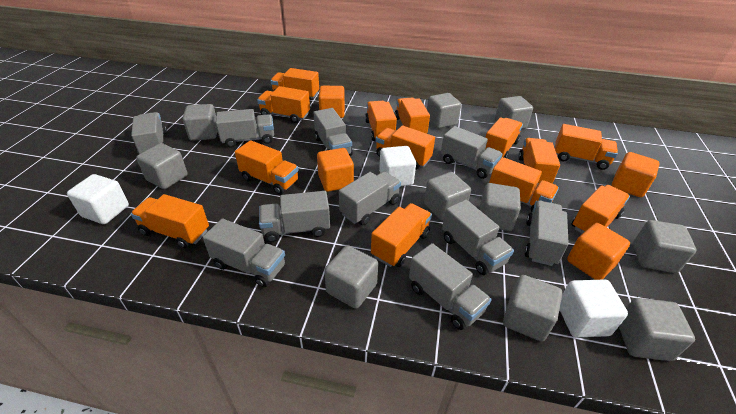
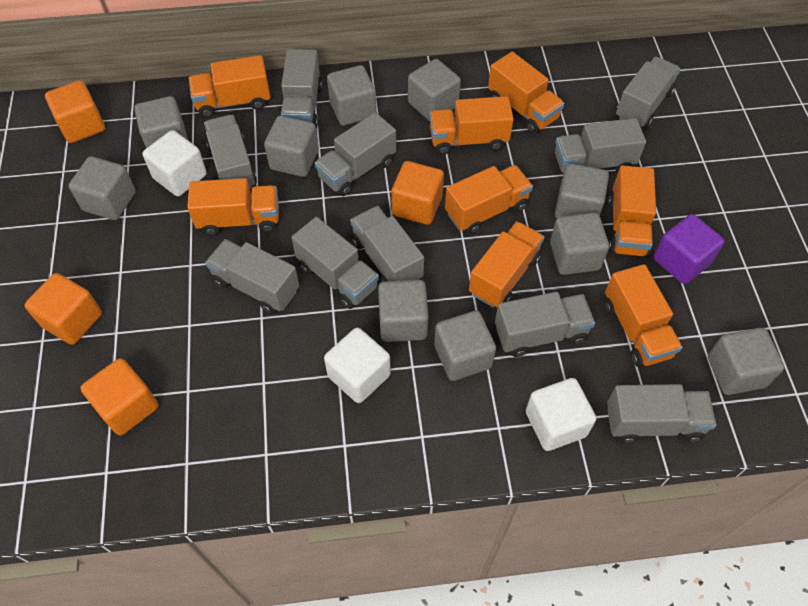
orange truck: [131,194,209,248] [235,140,299,195] [257,86,310,123] [270,68,319,100] [365,101,397,141] [371,203,432,267] [376,126,435,170] [395,98,430,134] [485,117,523,158] [489,157,559,212] [518,138,560,186] [555,124,618,170] [571,185,630,234] = 13 -> [187,178,279,236] [189,55,270,118] [430,96,514,155] [445,165,533,234] [469,221,545,308] [488,52,564,134] [604,264,683,367] [608,165,656,257] = 8
purple cube: none = 0 -> [653,214,725,284] = 1

